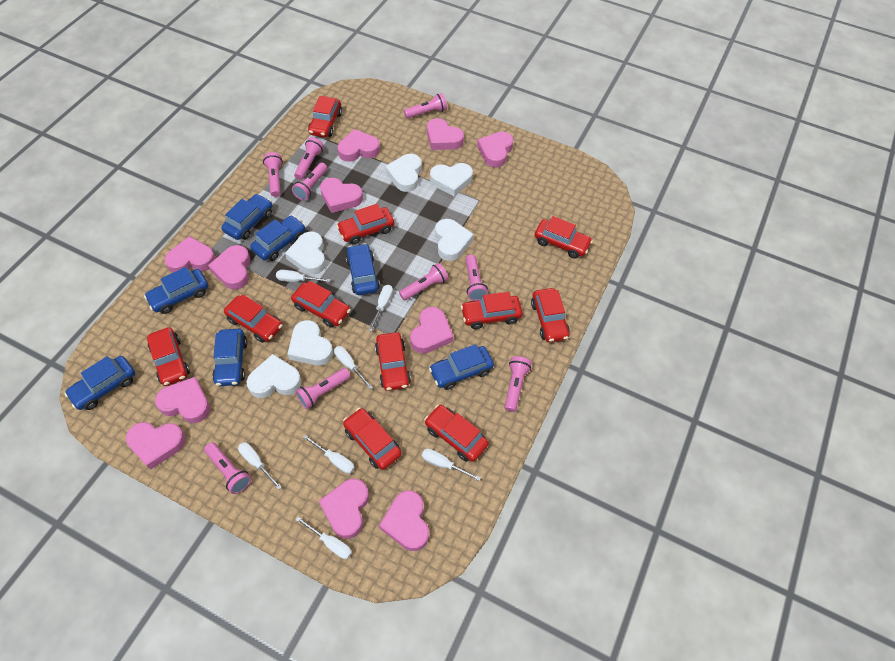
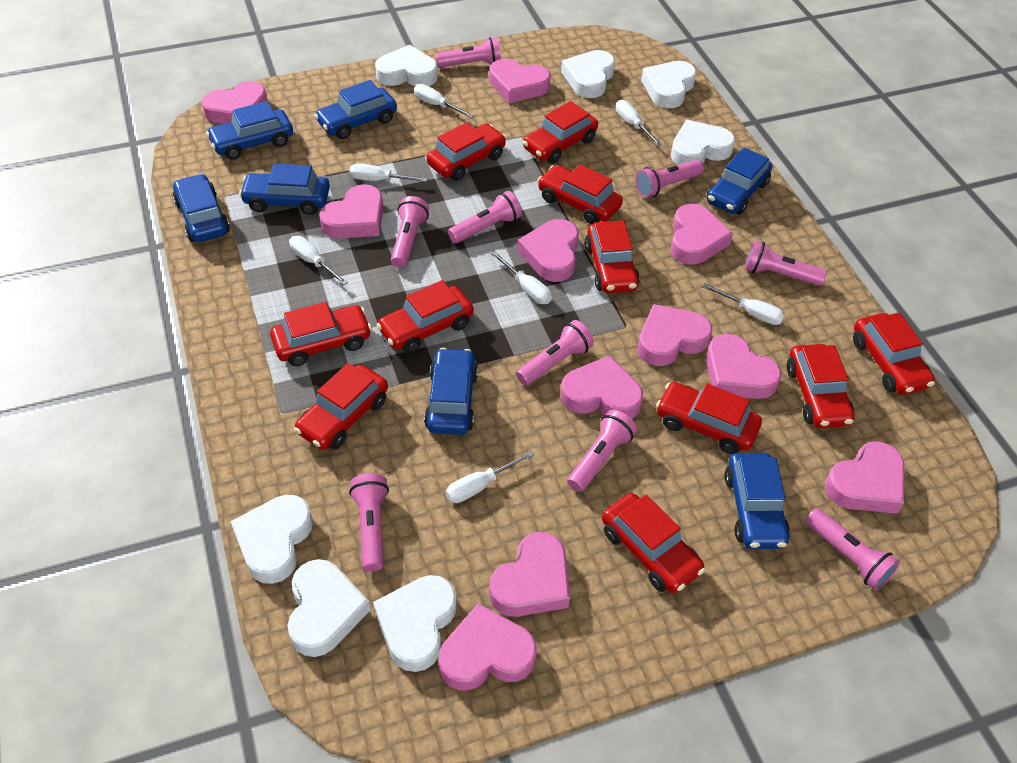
white heart: [246,354,302,398] [285,231,326,275] [288,320,333,366] [385,154,422,192] [430,163,473,196] [435,219,474,261] = 6 -> [230,495,313,584] [288,559,370,657] [373,575,457,672] [375,45,438,86] [561,50,615,98] [641,61,697,108] [671,120,735,165] = 7

